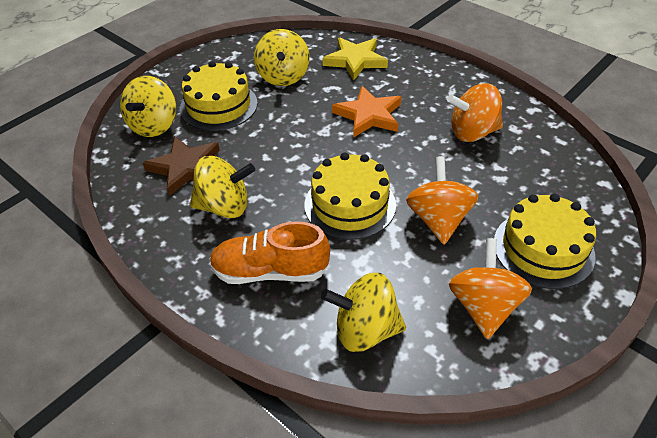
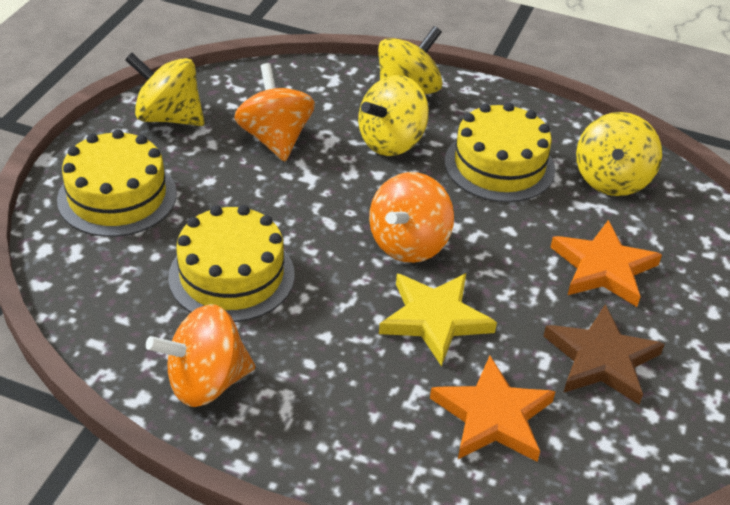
orange shoe: [209,221,330,284] = 1 -> none = 0
orange star: [332,86,401,137] = 1 -> [430,356,556,462] [550,220,662,307] = 2

